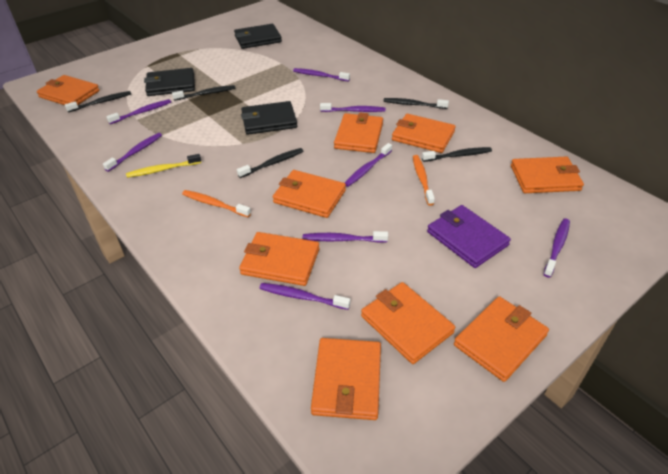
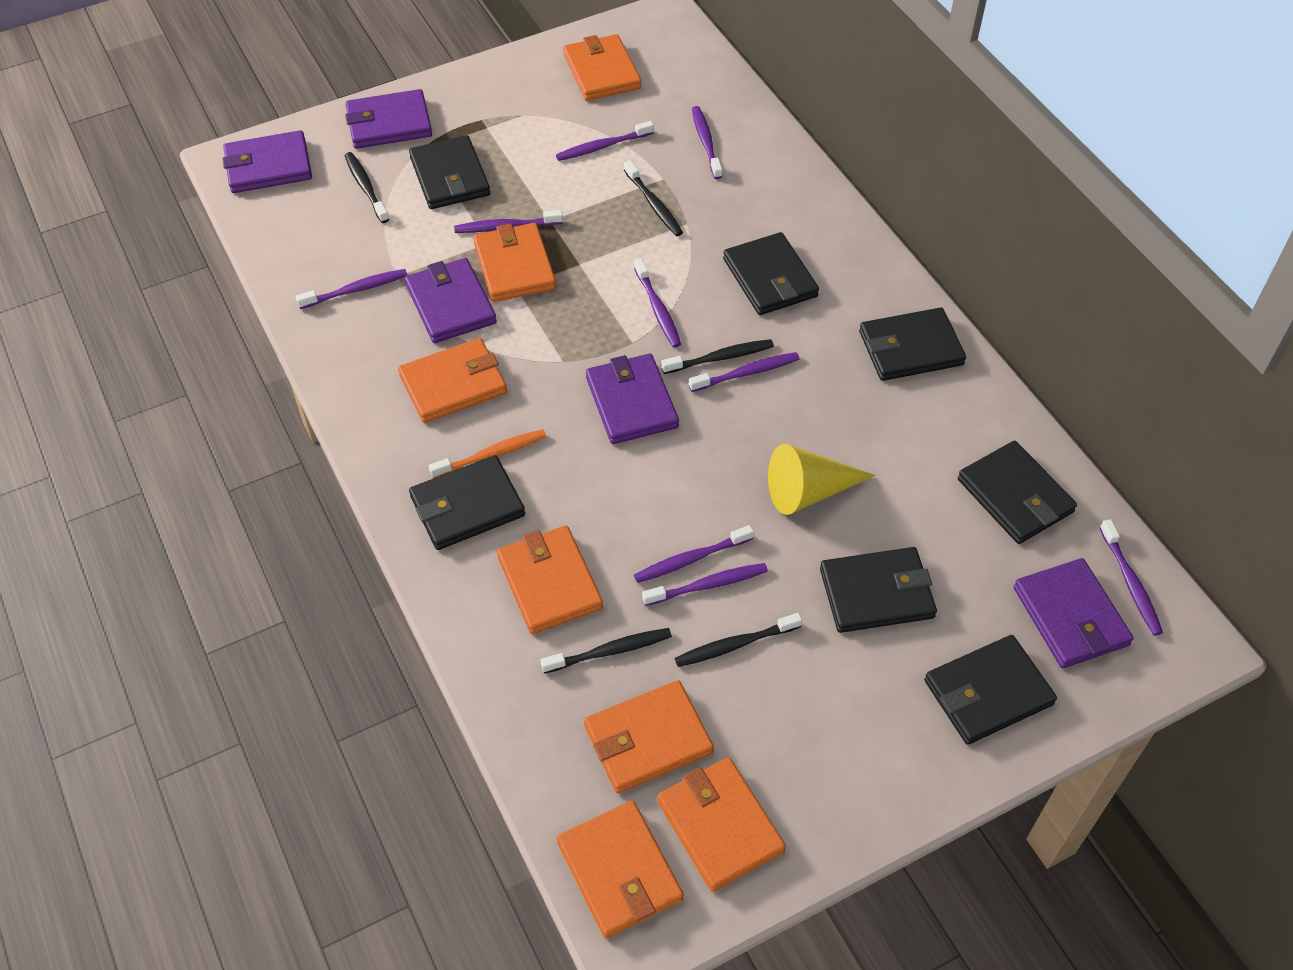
black wallet: [144,68,195,96] [234,24,282,49] [241,101,297,135] = 3 -> [409,135,490,209] [409,455,525,550] [723,232,819,315] [820,547,937,633] [859,307,966,381] [924,635,1057,745] [958,441,1077,544] = 7
orange toothbrush: [182,190,251,217] [413,155,435,206] = 2 -> [429,429,547,478] = 1
orange wallet: [37,75,100,105] [239,232,320,286] [273,170,346,218] [311,338,381,420] [334,112,383,153] [361,282,455,364] [392,114,456,153] [454,296,549,382] [511,156,584,193] = 9 -> [398,338,507,423] [473,223,556,302] [497,526,603,634] [557,800,684,939] [563,34,641,101] [584,680,714,793] [657,757,786,892] = 7
purple toothbrush: [103,133,162,172] [106,99,171,124] [259,283,350,310] [293,68,350,81] [303,231,388,243] [320,103,385,112] [345,143,392,187] [543,218,570,278] = 8 -> [296,269,408,309] [454,210,563,233] [556,121,654,161] [634,259,681,347] [634,525,754,583] [642,563,768,606] [689,352,799,392] [692,106,722,179] [1100,519,1163,636] = 9
purple wallet: [427,205,511,268] = 1 -> [222,130,312,193] [345,89,432,149] [405,258,497,343] [586,354,679,444] [1014,558,1134,668] = 5
yellow cone: none = 0 -> [768,444,876,515] = 1
yellow toothbrush: [126,154,201,178] = 1 -> none = 0

